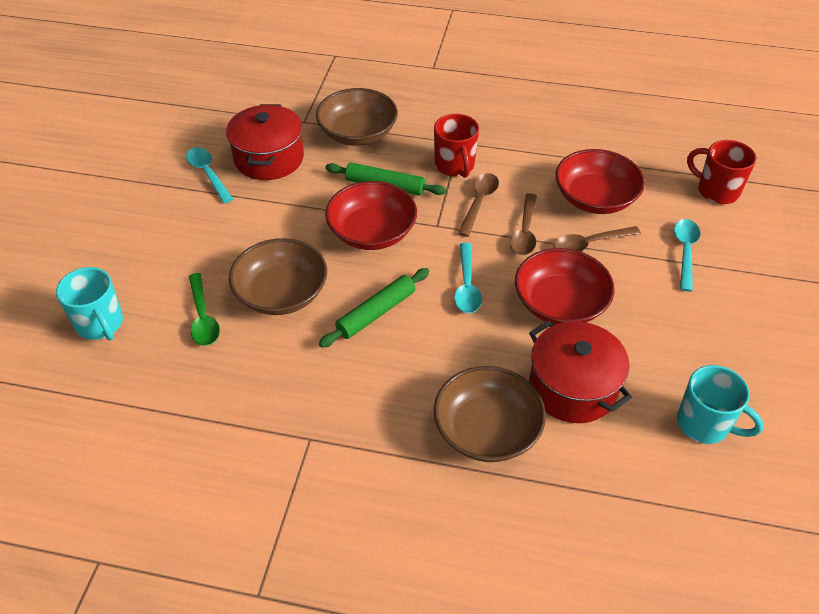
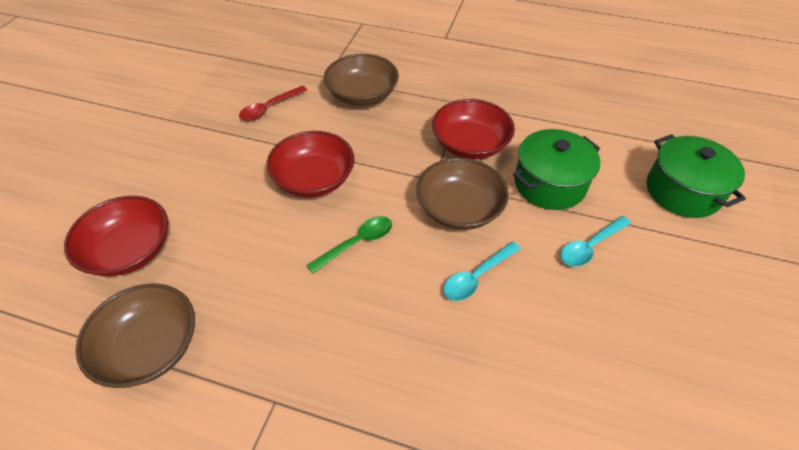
brown spoon: [458,173,499,237] [510,193,537,255] [554,226,641,252] = 3 -> none = 0
green pot: none = 0 -> [513,129,600,210] [647,134,746,218] = 2
green rolling pin: [319,268,429,348] [325,163,446,196] = 2 -> none = 0
red mug: [434,114,479,178] [687,140,756,204] = 2 -> none = 0
red pot: [226,104,304,180] [529,321,632,423] = 2 -> none = 0
red spoon: none = 0 -> [239,86,307,121] = 1
turquoise mug: [56,267,123,340] [677,365,764,444] = 2 -> none = 0
turquoise spoon: [186,148,233,203] [454,243,482,313] [674,219,700,292] = 3 -> [443,241,521,301] [560,216,631,267] = 2

